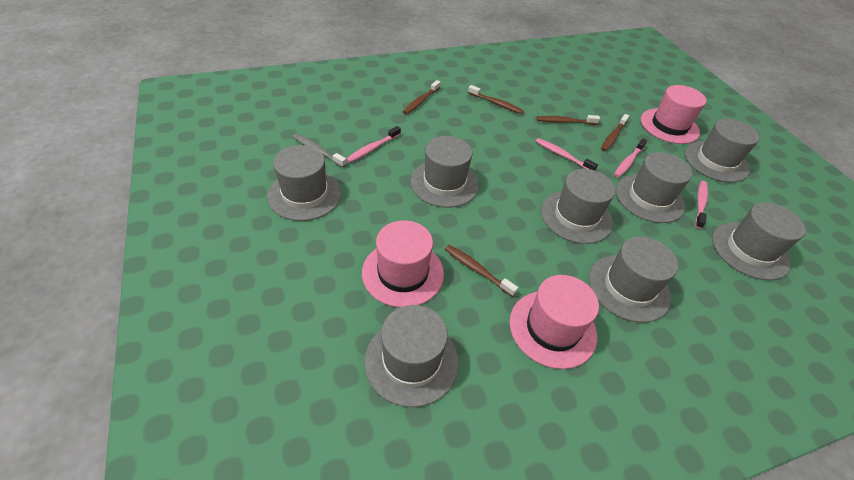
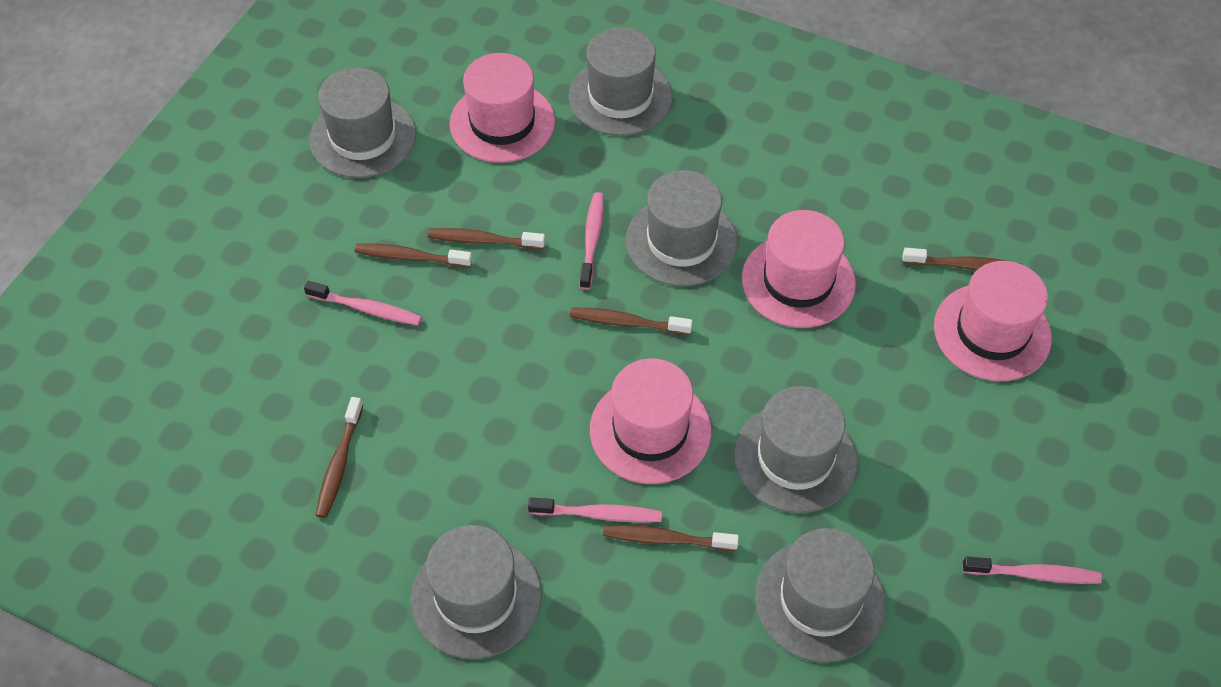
brown toothbrush: [403,80,441,114] [445,245,518,297] [468,85,523,114] [537,115,600,125] [601,114,629,151] = 5 -> [316,397,363,518] [354,243,472,268] [428,228,545,249] [570,307,693,335] [603,525,739,551] [902,248,1023,271] = 6
grey hat: [267,145,342,221] [364,305,459,407] [410,136,479,208] [541,169,615,244] [589,236,678,323] [616,152,692,223] [685,119,760,182] [712,202,806,280] = 8 -> [310,67,416,178] [411,525,542,659] [569,27,673,136] [626,170,738,286] [734,386,858,513] [755,528,886,663] = 6
grey toothbrush: [292,134,347,167] = 1 -> none = 0
pink hat: [362,220,444,308] [510,275,599,369] [641,85,707,144] = 3 -> [450,53,555,163] [590,358,711,484] [742,210,856,328] [934,261,1052,381] = 4

